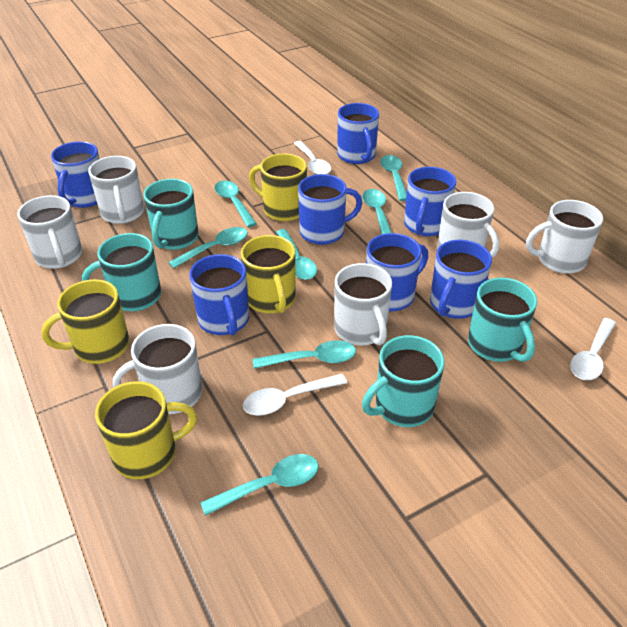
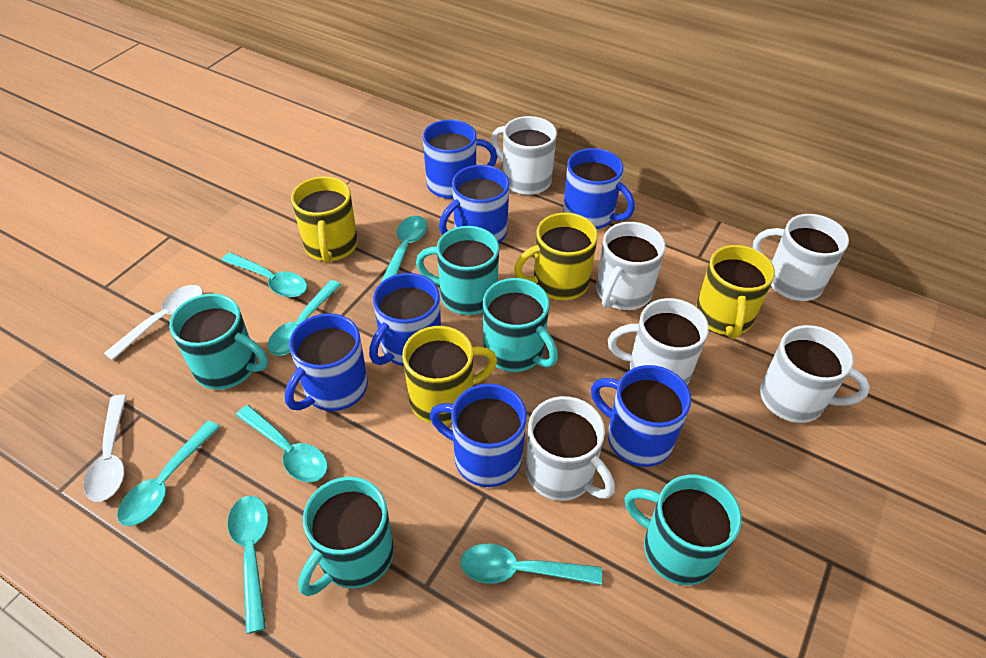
turquoise mug: [82,233,161,311] [143,179,199,250] [362,335,445,427] [468,278,537,362] = 4 -> [169,294,268,390] [298,477,394,596] [416,226,499,315] [483,278,558,372] [625,475,742,585] = 5
white spoon: [243,374,347,416] [293,141,331,174] [570,318,616,380] = 3 -> [84,395,127,502] [104,285,203,361] = 2

